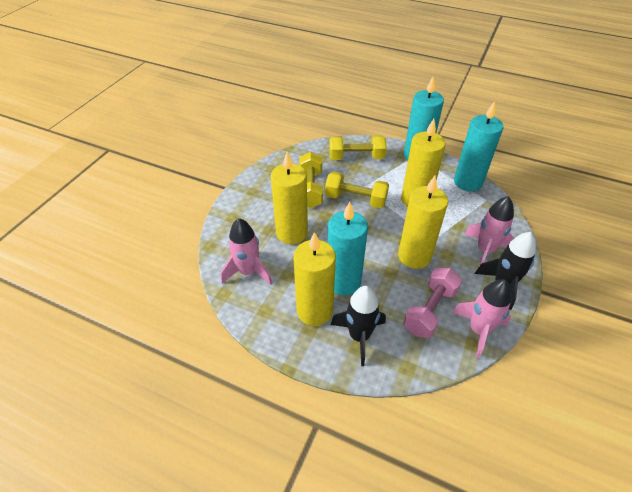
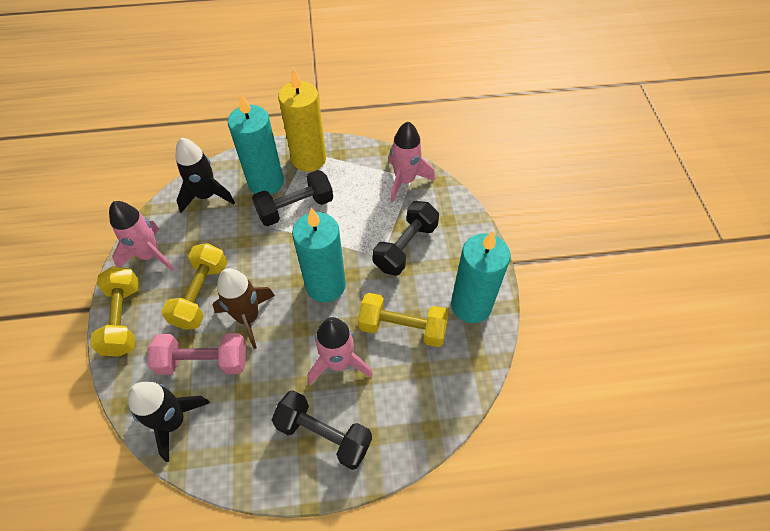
black dumbbell: none = 0 -> [252,170,333,226] [271,390,372,470] [373,201,439,276] = 3
brown rocket: none = 0 -> [213,268,275,349] = 1
yellow candle: [271,151,308,244] [293,232,336,326] [398,176,448,269] [401,119,446,207] = 4 -> [278,68,326,172] = 1

